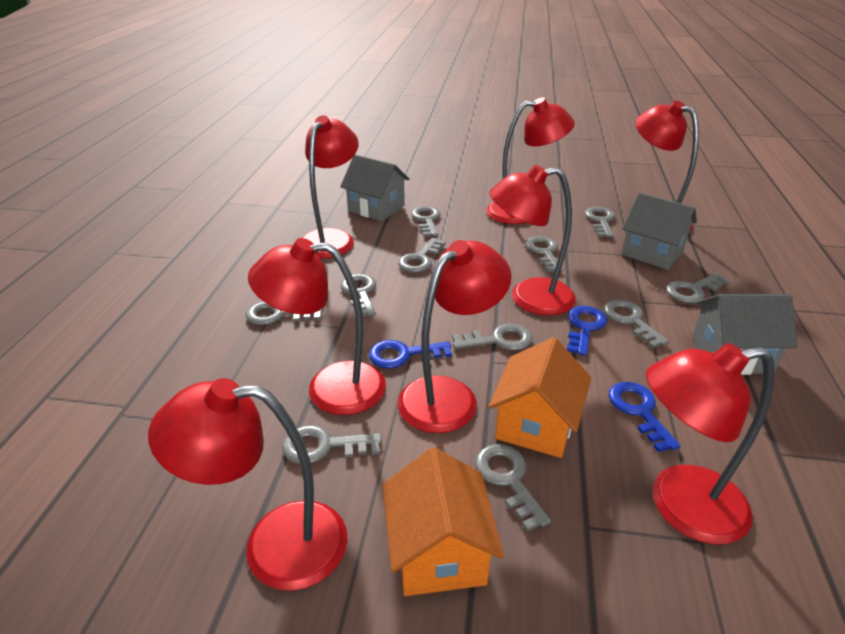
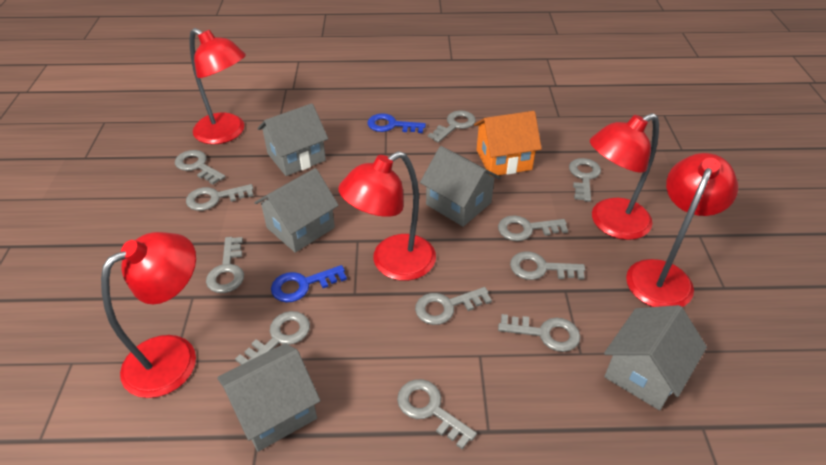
blue key: [369,340,452,369] [567,306,607,356] [609,382,680,452] = 3 -> [271,265,347,303] [368,113,426,133] = 2
grey house: [340,155,409,221] [622,193,697,270] [692,294,798,375] = 3 -> [217,343,321,452] [254,168,339,253] [257,103,328,176] [420,146,501,227] [604,305,707,410] = 5
orange house: [382,447,504,596] [488,337,591,458] = 2 -> [474,111,542,176] = 1
red lamp: [148,378,348,591] [248,238,386,415] [303,115,359,258] [397,240,511,433] [486,97,575,224] [489,165,576,316] [635,100,699,230] [646,343,775,544] = 8 -> [101,232,196,398] [189,28,246,144] [338,151,436,281] [590,113,659,240] [626,153,738,307] = 5

